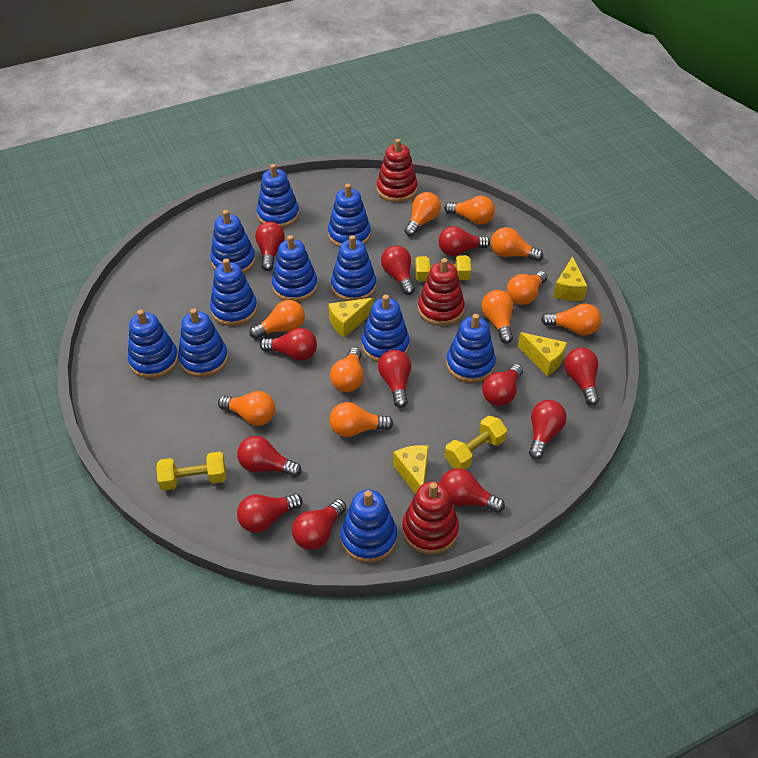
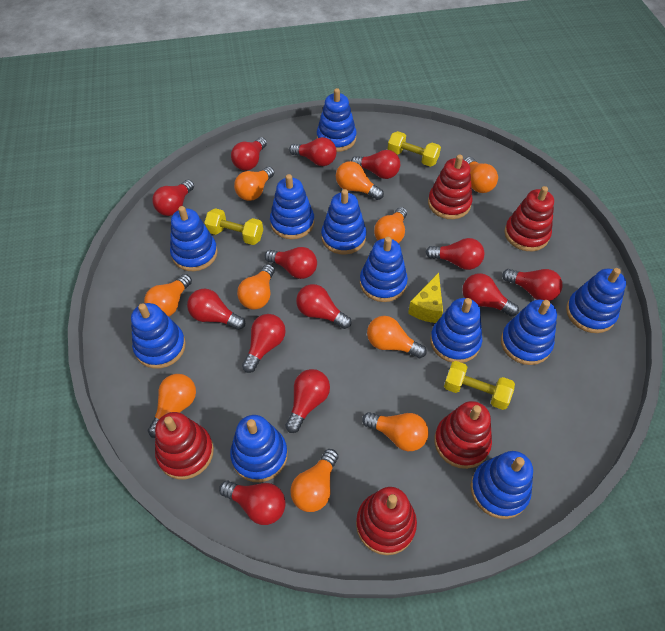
red light bulb: [237,436,301,477] [237,494,303,533] [255,222,285,271] [260,328,317,361] [292,499,346,550] [378,350,411,408] [381,246,415,295] [439,226,490,256] [440,468,505,513] [482,364,523,406] [529,400,567,460] [564,347,599,405] = 12 -> [152,180,194,216] [187,289,245,330] [219,481,286,525] [231,137,267,171] [242,314,286,373] [265,247,317,279] [285,369,330,433] [289,137,337,166] [296,284,352,329] [351,150,400,179] [426,238,484,270] [462,273,519,317] [502,269,563,301] = 13
red stacking toy: [377,139,418,202] [402,482,459,554] [418,258,465,326] = 3 -> [155,412,214,480] [356,487,417,555] [428,154,472,219] [434,401,492,469] [504,186,554,251] = 5
yellow cheese: [328,298,373,338] [393,445,429,494] [518,332,567,376] [553,256,587,301] = 4 -> [408,273,443,323] = 1

